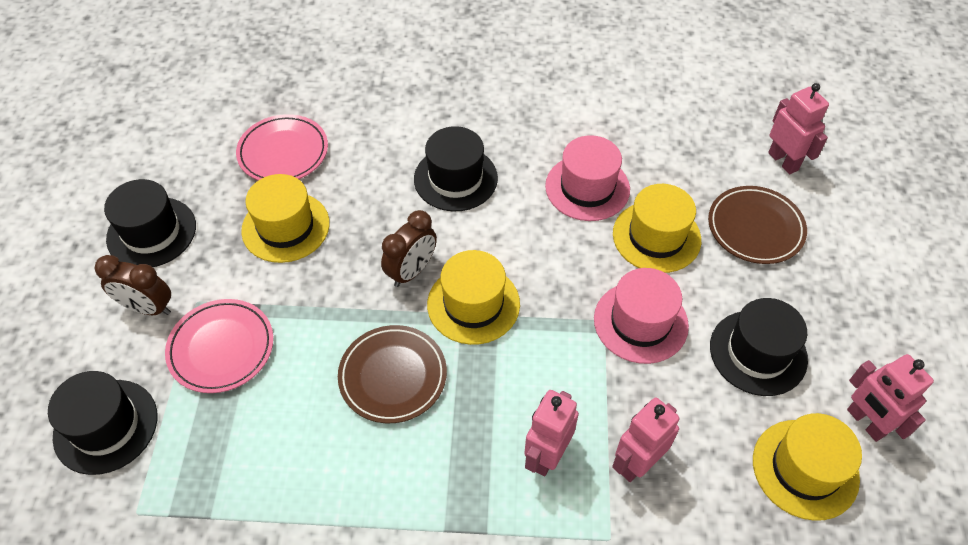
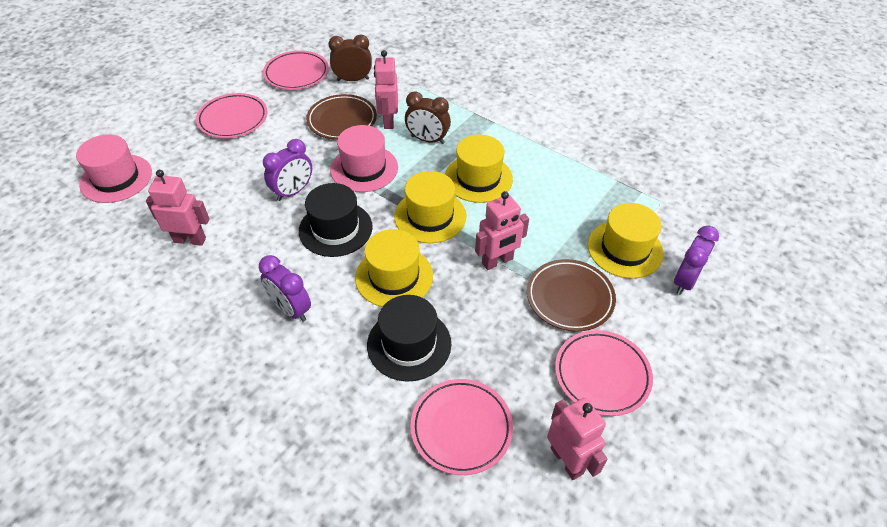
black hat: [48,371,158,475] [104,179,196,267] [414,126,498,211] [710,298,808,396] = 4 -> [299,183,373,257] [367,295,451,382] = 2
pink plate: [165,299,274,393] [236,114,328,180] = 2 -> [196,93,268,138] [263,51,329,90] [411,379,513,475] [555,330,653,416] = 4
purple clock: none = 0 -> [259,255,311,322] [263,139,312,201] [674,226,719,295] = 3

